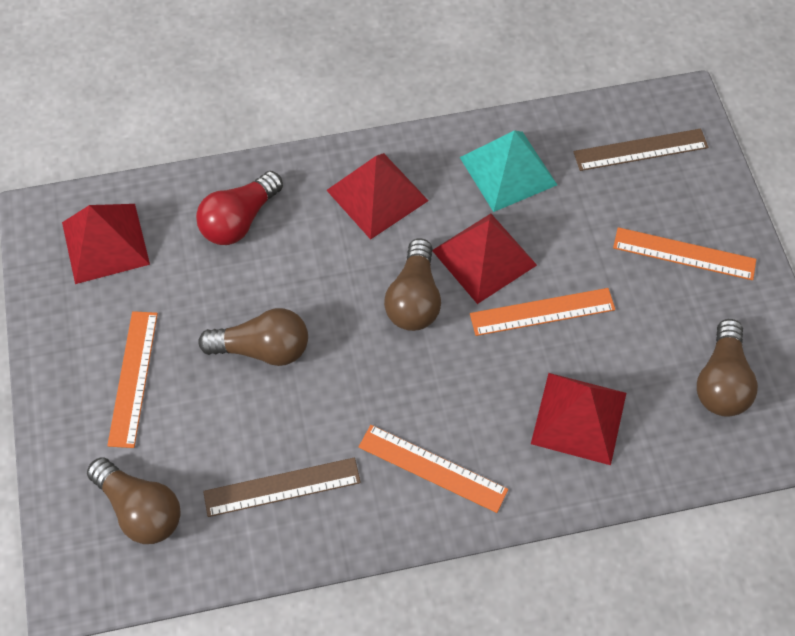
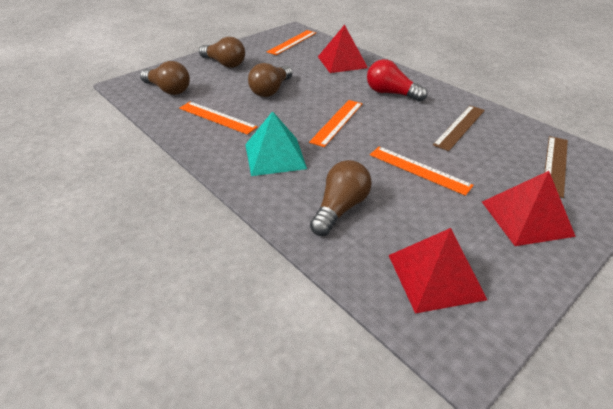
red pyramid: [62,204,150,284] [326,153,429,240] [433,214,537,304] [531,373,626,465] = 4 -> [318,25,368,73] [388,228,487,314] [482,171,576,246] = 3

